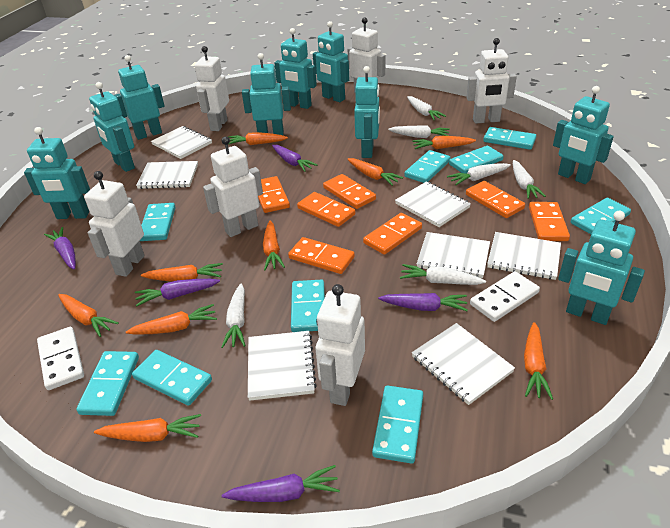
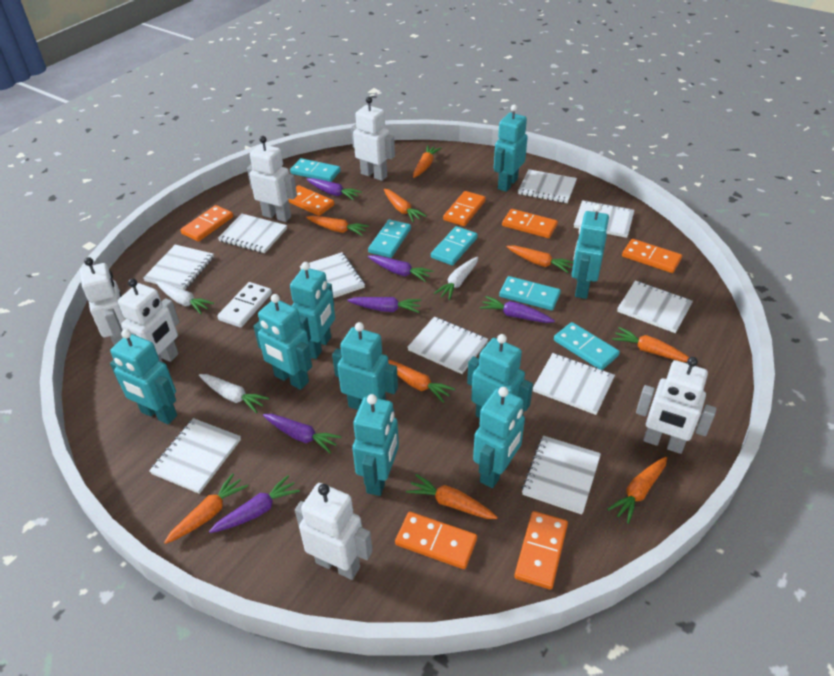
purple carrot: [44,227,76,269] [135,279,220,306] [222,465,340,502] [272,145,317,172] [378,293,468,311] = 5 -> [209,475,300,533] [263,414,342,454] [306,178,362,200] [347,297,422,313] [368,255,433,282] [480,296,555,323] = 6
turquoise domino: [76,351,139,416] [132,350,212,406] [140,203,176,241] [291,280,325,332] [372,385,423,464] [404,150,451,183] [449,146,504,174] [483,127,536,150] [571,198,631,234] = 9 -> [290,158,341,182] [368,220,411,258] [431,226,478,265] [499,276,561,310] [554,322,620,370] = 5
white carrot: [221,283,245,348] [388,125,450,138] [400,264,486,285] [407,96,446,121] [447,163,511,185] [513,160,546,199] = 6 -> [156,282,214,314] [199,374,269,413] [433,257,478,300] = 3
white domino: [37,327,84,390] [470,271,540,322] = 2 -> [217,282,272,328] = 1
white notebook: [136,161,198,189] [151,126,212,159] [248,331,317,401] [395,181,471,227] [412,323,515,405] [417,232,490,278] [487,232,561,280] = 7 -> [143,245,214,290] [149,418,241,494] [218,214,287,253] [300,252,365,298] [407,316,488,374] [518,169,577,203] [522,436,601,515] [533,353,615,415] [574,200,635,238] [617,281,693,333] = 10

